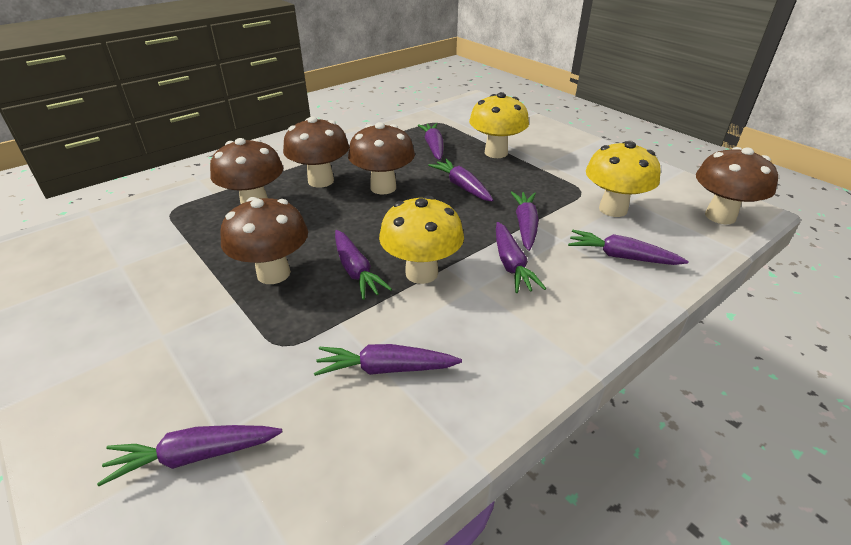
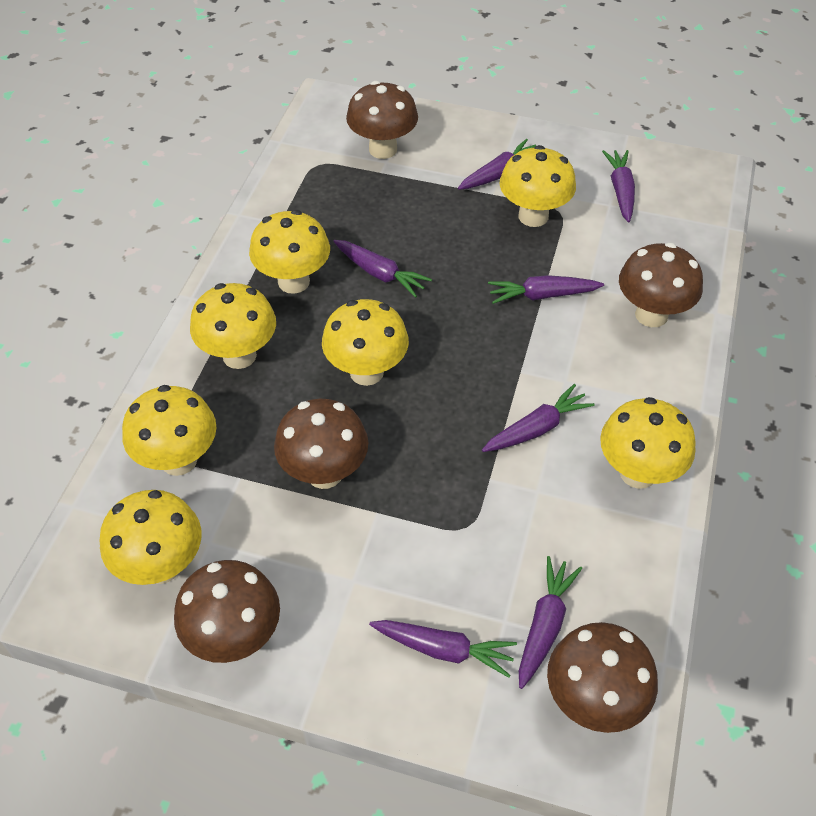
purple carrot: [97,425,282,486] [314,344,462,376] [335,230,392,300] [418,123,444,160] [428,159,493,201] [496,222,546,293] [510,192,539,251] [568,230,689,265] = 8 -> [333,240,432,298] [369,620,517,678] [458,139,536,190] [482,384,595,452] [488,275,604,304] [519,556,582,689] [602,150,635,222] = 7
yellow mushroom: [379,195,464,284] [469,92,529,158] [586,141,661,217] = 3 -> [100,490,202,585] [122,385,216,476] [190,283,276,369] [249,210,330,294] [322,299,409,386] [500,145,576,227] [600,397,696,489] = 7

